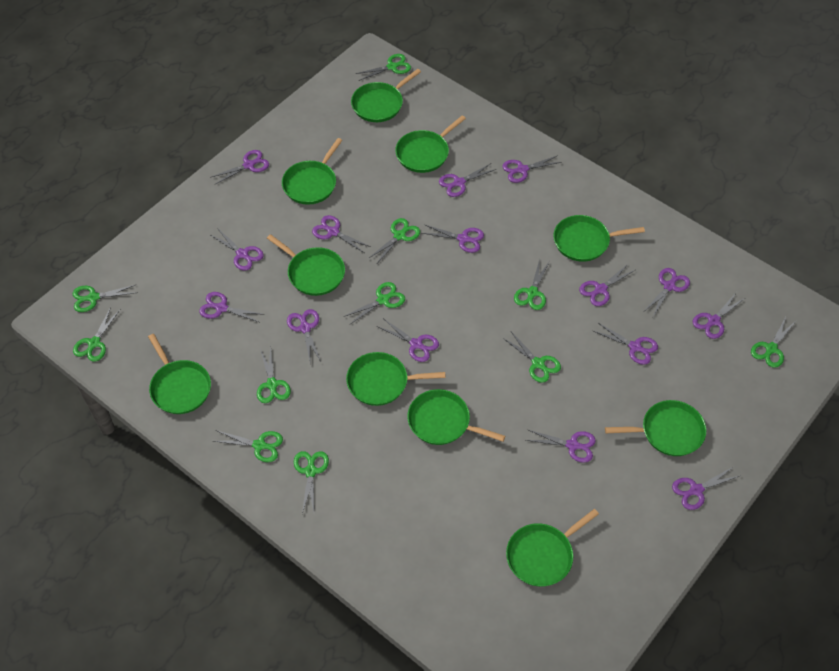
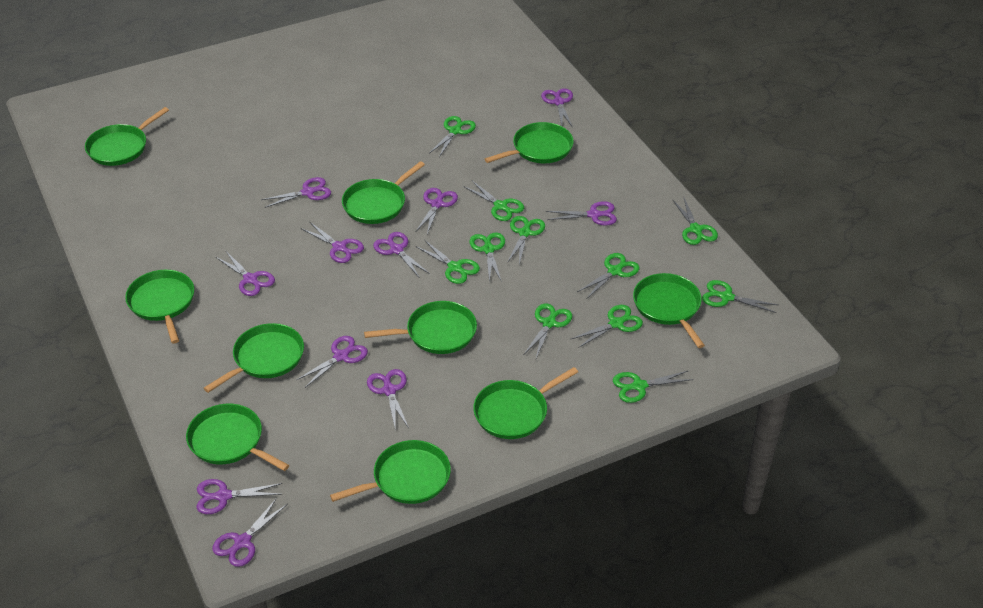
purple scissors: [199,292,265,323] [210,150,269,184] [211,228,264,271] [287,309,321,361] [312,215,371,253] [377,319,439,362] [422,225,484,253] [439,163,497,197] [502,155,561,183] [526,430,596,463] [579,264,635,306] [593,323,658,365] [643,268,690,316] [672,466,741,510] [693,293,745,339] = 15 -> [197,479,283,514] [212,498,288,567] [216,251,275,296] [261,177,331,208] [296,336,368,388] [301,222,364,263] [367,369,409,428] [373,232,430,278] [416,188,458,234] [541,88,573,128] [546,201,617,226] = 11

